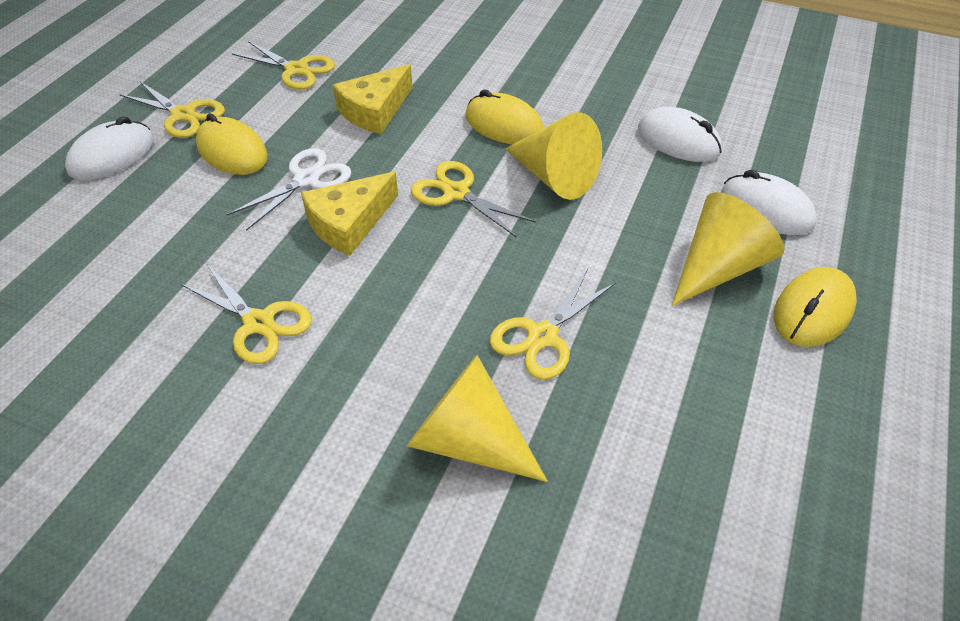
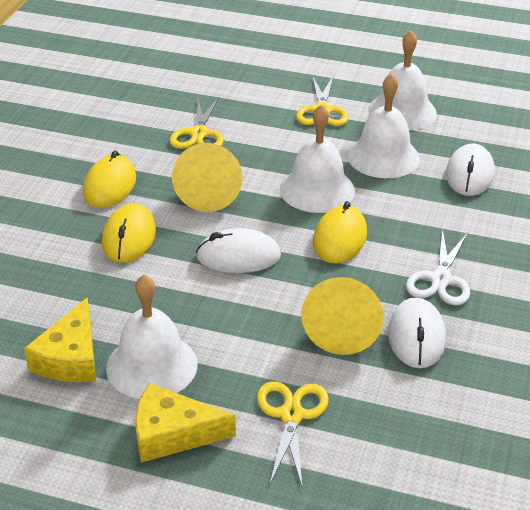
white bell: none = 0 -> [106,275,198,399] [280,104,355,213] [347,73,420,178] [368,30,437,130] = 4
yellow cone: [407,355,547,482] [505,112,602,200] [672,192,785,306] = 3 -> [172,143,242,212] [301,277,384,355] = 2
yellow scissors: [119,81,225,138] [181,264,312,364] [232,41,335,90] [411,161,536,238] [490,269,616,380] = 5 -> [169,97,224,149] [257,381,329,488] [296,75,348,126] = 3

